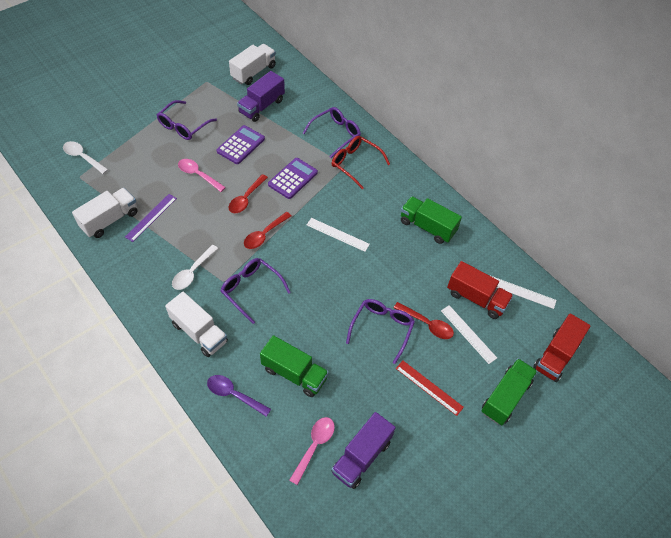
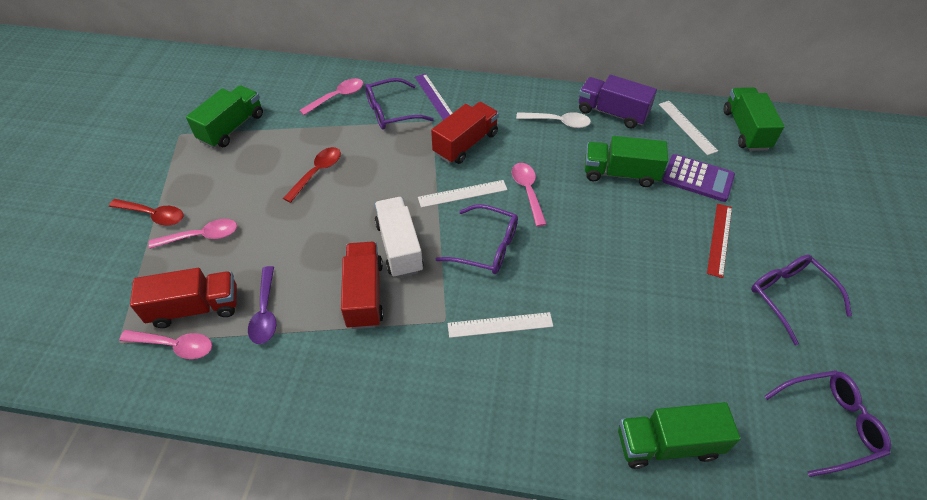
green truck: [260,335,329,397] [401,196,462,244] [481,358,538,425] = 3 -> [186,85,263,148] [585,136,668,187] [618,402,741,469] [724,87,785,151] = 4
pink spoon: [178,159,226,192] [289,417,335,485] = 2 -> [119,330,212,359] [149,219,237,249] [299,78,363,115] [512,163,546,227] = 4
purple calculator: [217,125,265,164] [268,158,318,199] = 2 -> [663,154,735,202] = 1
purple truck: [237,71,285,122] [331,412,396,489] = 2 -> [579,75,657,129] = 1
red glasses: [332,136,390,190] = 1 -> none = 0
red spoon: [229,174,268,213] [244,212,291,249] [394,302,454,339] = 3 -> [109,199,183,226] [283,147,341,203] = 2
red truck: [447,261,513,319] [533,313,590,382] = 2 -> [130,268,237,328] [341,242,384,329] [431,102,499,164] = 3
white spoon: [63,141,108,174] [172,245,218,290] = 2 -> [516,112,591,128] = 1
white truck: [72,188,138,238] [165,292,228,357] [229,44,276,85] = 3 -> [375,197,424,278] = 1

